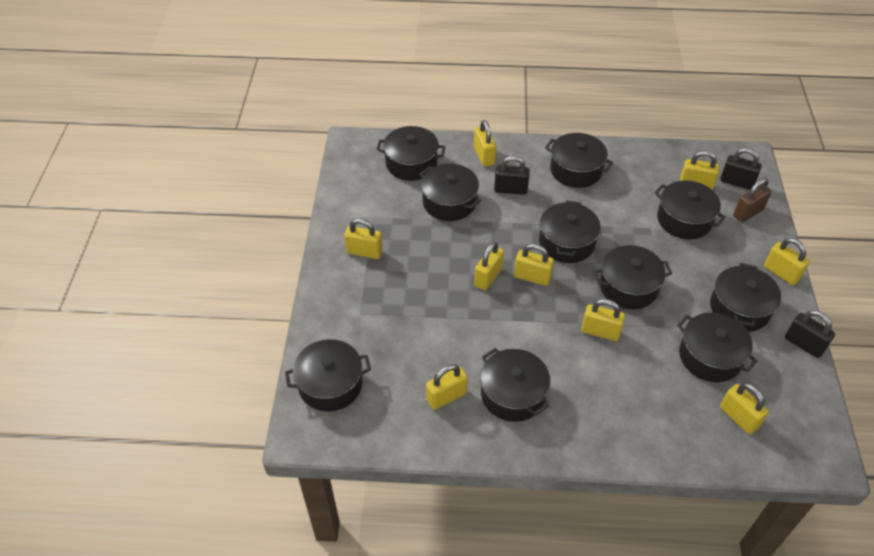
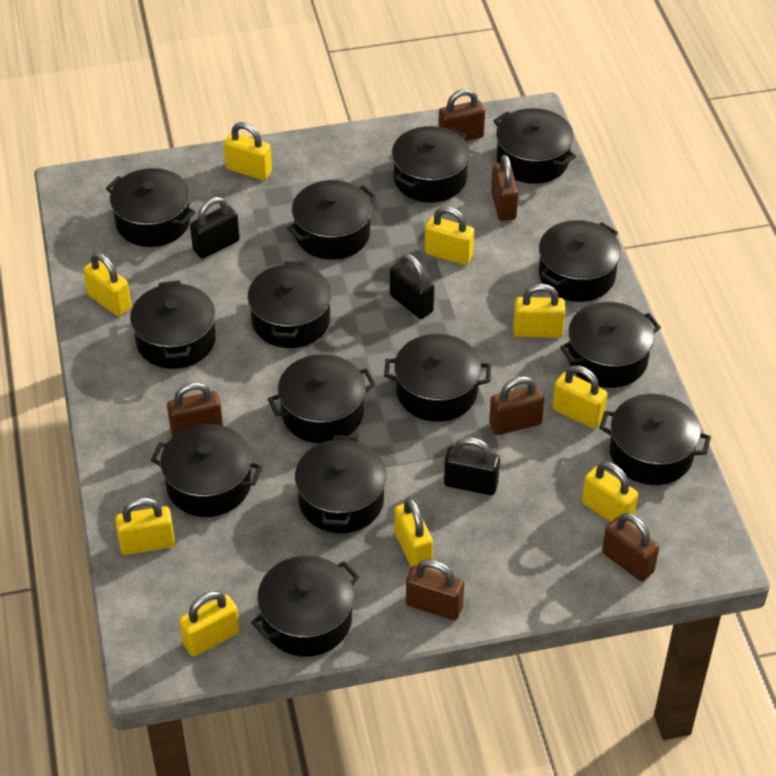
black pot: [285,339,371,412] [376,126,445,181] [419,164,481,221] [480,348,550,422] [539,200,601,263] [545,133,613,188] [594,245,672,309] [654,181,726,239] [677,312,758,382] [710,263,781,332] = 10 -> [106,168,196,247] [130,280,216,369] [151,424,262,517] [248,261,332,348] [251,556,359,657] [268,354,376,443] [287,180,376,260] [295,435,386,533] [384,334,491,422] [392,126,470,203] [494,108,576,184] [539,220,621,302] [560,302,661,388] [599,394,711,485] = 14
brown padlock: [733,178,772,223] = 1 -> [167,382,223,437] [406,559,464,620] [438,89,485,141] [489,376,544,435] [491,155,518,221] [602,513,659,581] = 6

